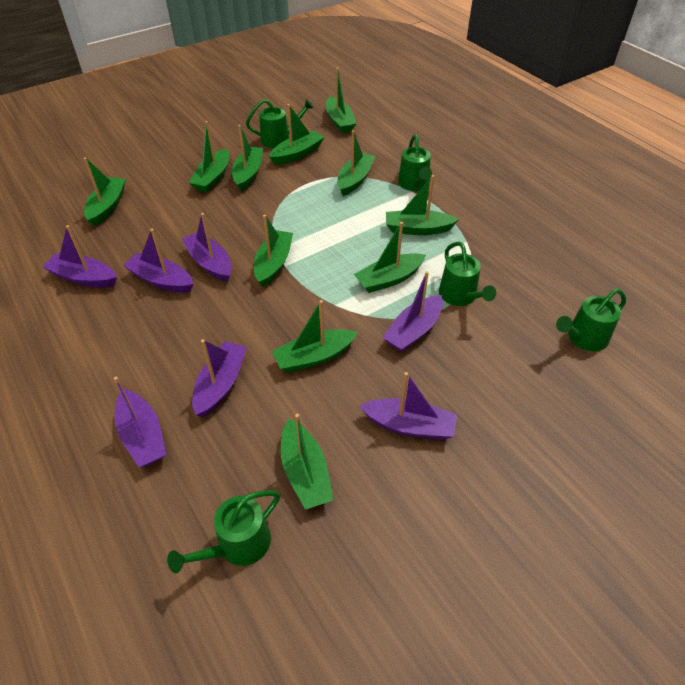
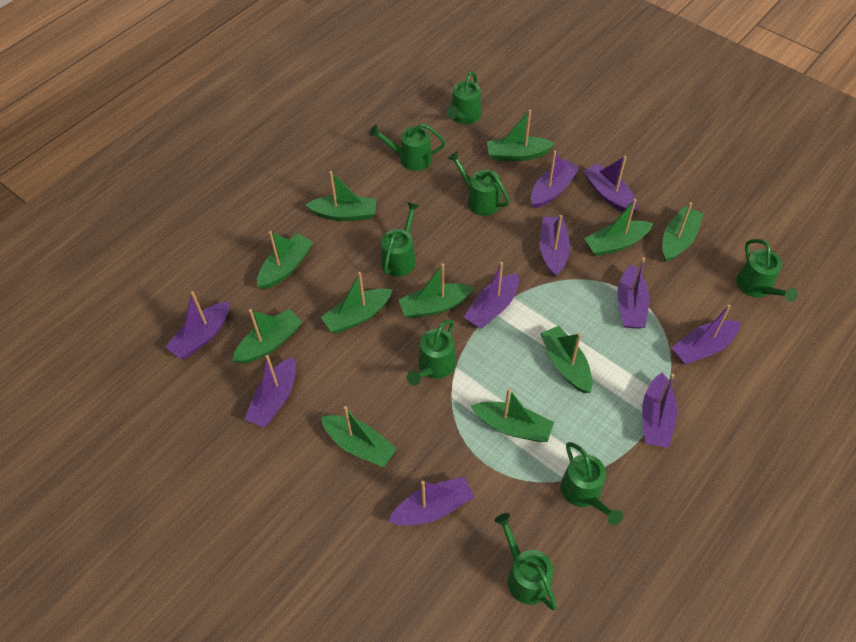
green watering can: [167,490,280,573] [246,99,314,148] [398,134,432,191] [439,241,496,306] [556,289,626,351] = 5 -> [369,123,446,171] [381,202,420,277] [407,319,456,386] [447,71,481,124] [448,151,510,216] [494,513,557,611] [561,442,623,525] [736,239,798,302] = 8
purple boat: [42,225,117,287] [114,377,166,467] [123,229,194,293] [182,213,232,282] [192,339,247,417] [359,372,457,440] [382,271,443,352] = 7 -> [166,291,230,359] [244,355,296,428] [388,476,474,525] [464,262,519,329] [531,150,580,209] [540,215,570,278] [583,156,638,213] [617,257,649,329] [642,373,677,448] [672,305,741,365] = 10

